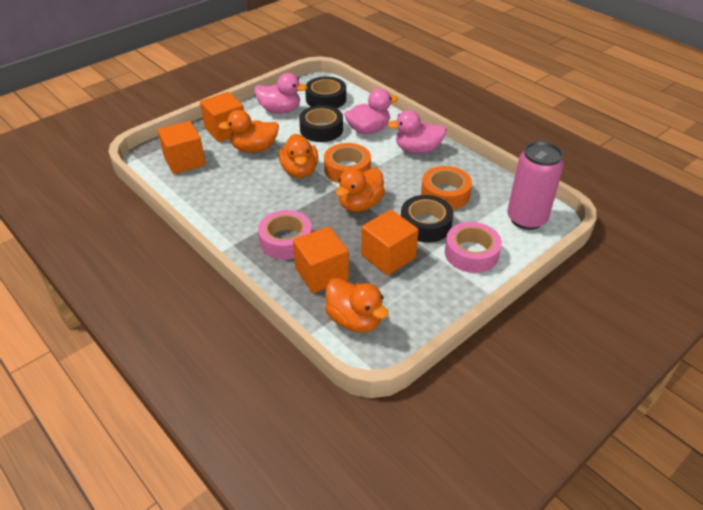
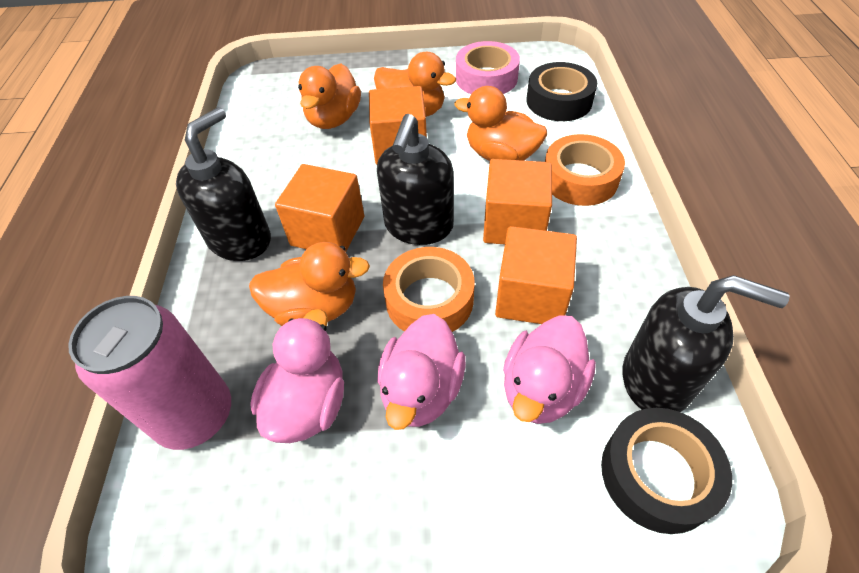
black soap dispenser: none = 0 -> [176,107,271,261] [377,114,454,245] [622,275,790,412] = 3
black tape: [299,105,343,142] [305,76,346,108] [401,195,454,243] = 3 -> [526,62,597,121] [601,408,732,534] = 2
pink tape: [258,210,312,260] [445,222,502,273] = 2 -> [456,41,520,94] = 1

